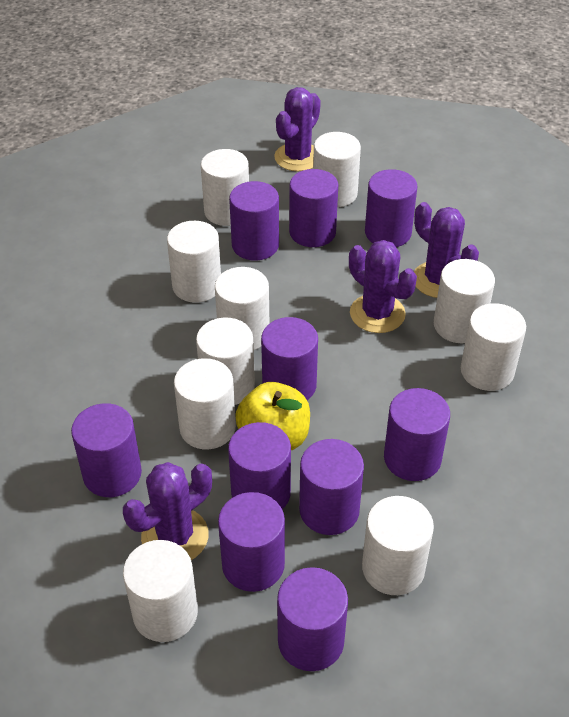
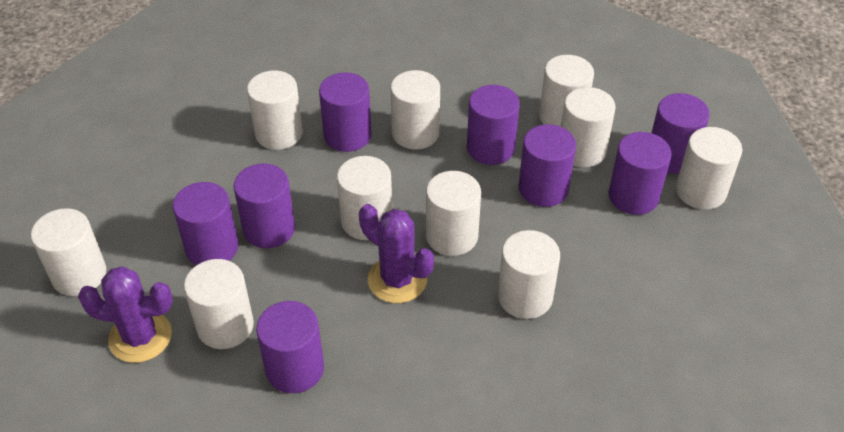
purple cactus: [123,462,212,560] [274,87,321,171] [349,240,417,333] [414,202,479,298] = 4 -> [78,266,173,363] [359,204,434,303] = 2
purple cylinder: [71,403,142,497] [218,492,285,592] [228,422,291,509] [229,181,279,261] [261,317,318,400] [277,567,348,671] [289,169,338,247] [299,439,364,535] [365,169,417,247] [384,388,450,481] = 10 -> [173,182,239,265] [234,163,295,248] [256,301,324,393] [319,72,372,152] [467,85,520,165] [519,124,576,207] [608,132,672,215] [652,93,710,174] = 8
yellow apple: [235,382,310,450] = 1 -> none = 0

